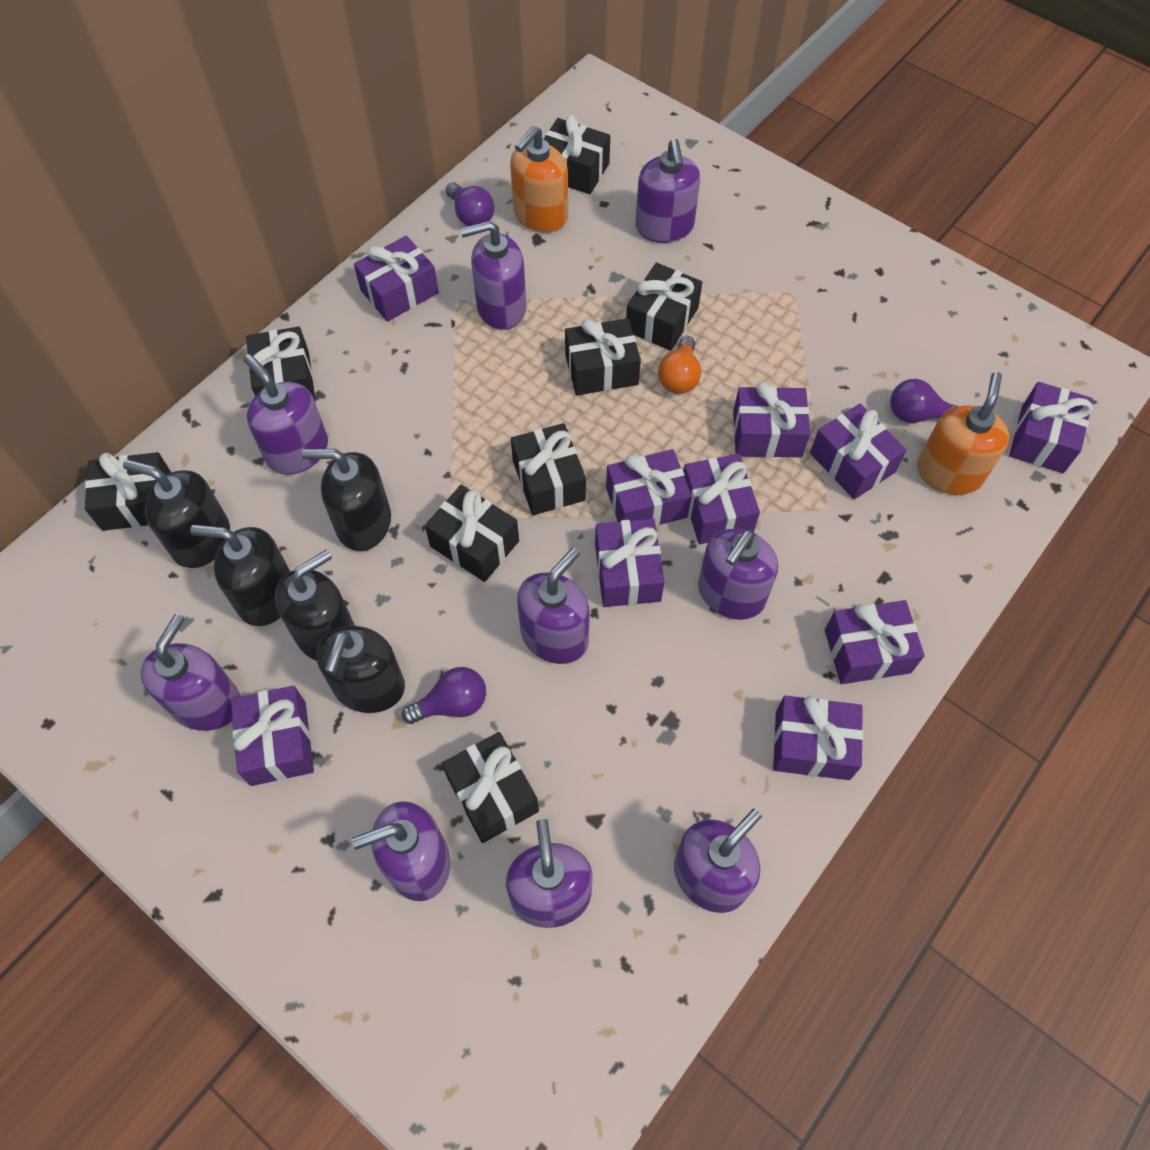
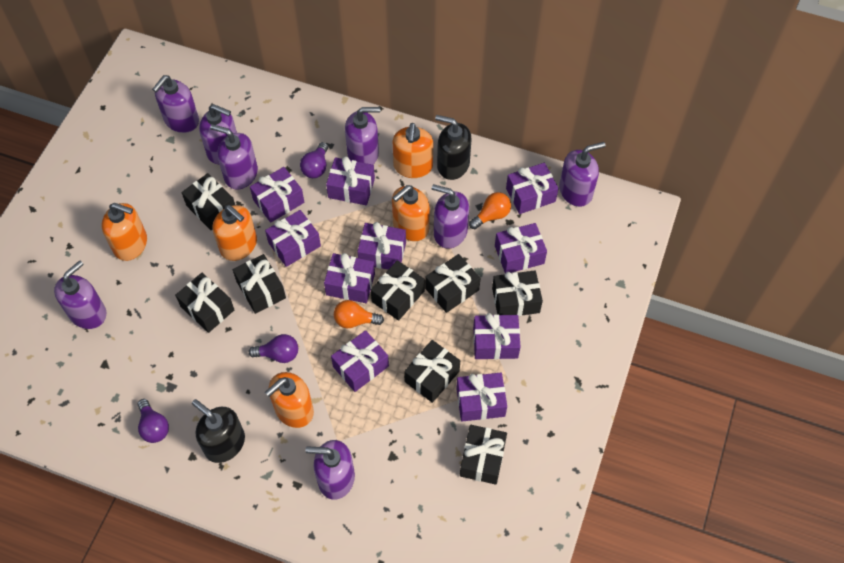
black soap dispenser: [123,460,230,568] [190,525,291,626] [275,550,355,661] [301,449,391,551] [316,626,405,713] = 5 -> [192,399,245,463] [435,115,472,180] = 2
orange light bulb: [658,336,701,394] = 1 -> [334,300,384,328] [469,192,511,229] = 2
orange soap dispenser: [510,126,568,233] [917,372,1009,495] = 2 -> [101,203,147,261] [213,205,257,261] [265,372,314,428] [392,123,433,178] [392,185,430,241] = 5
purple soap dispenser: [141,614,241,731] [243,354,328,475] [352,801,450,901] [460,221,527,330] [506,819,592,928] [517,548,590,664] [635,139,700,243] [674,809,762,913] [698,529,778,620] = 9 -> [54,260,106,329] [152,75,199,133] [199,104,237,164] [210,124,258,189] [305,440,355,500] [345,107,380,165] [432,184,469,248] [559,142,605,207] = 8

